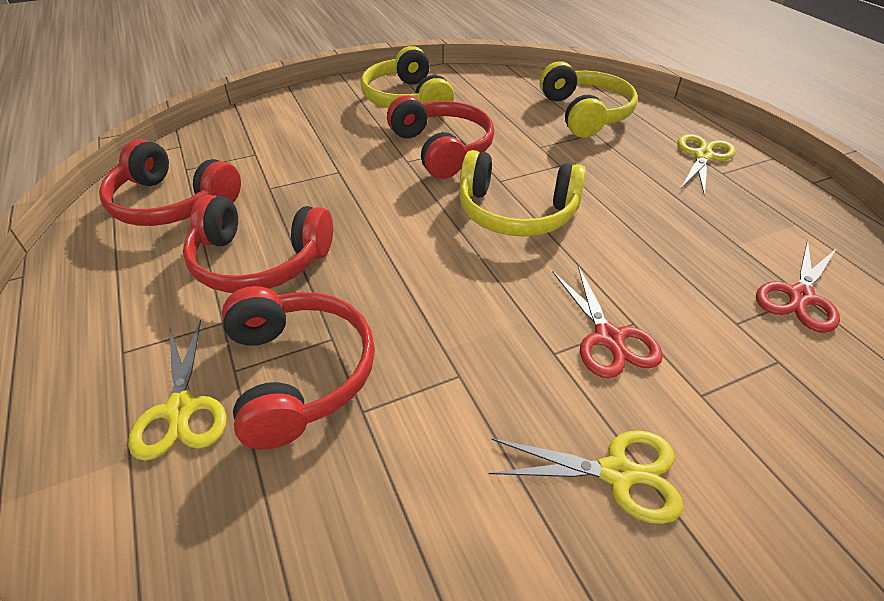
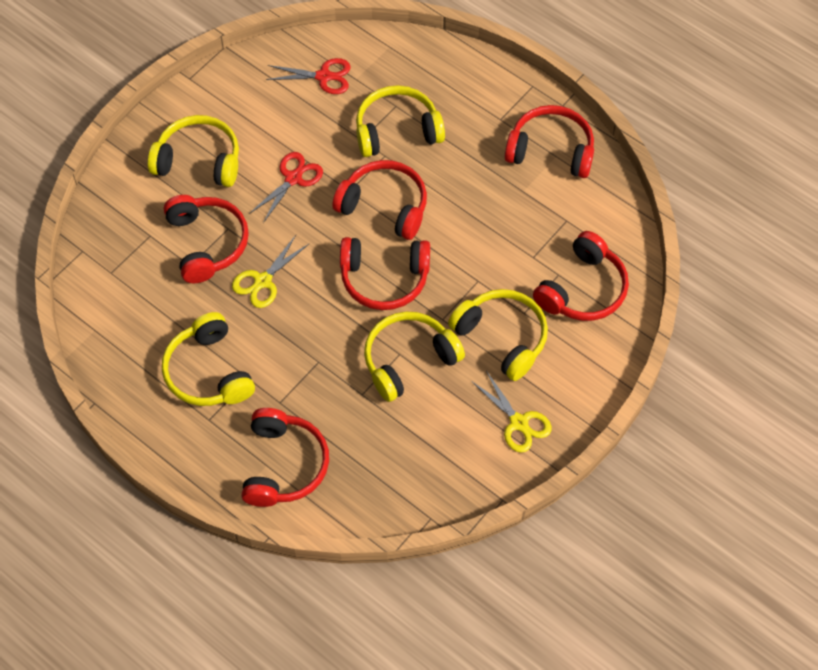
red headphones: [99,139,241,226] [183,195,333,293] [222,286,375,450] [387,95,494,179] = 4 -> [164,195,249,283] [241,408,329,507] [332,160,427,240] [340,237,430,310] [505,105,594,178] [533,231,629,321] = 6
yellow headphones: [360,46,454,108] [459,150,586,237] [540,61,638,138] = 3 -> [148,115,239,187] [162,312,255,406] [356,85,445,157] [364,311,465,402] [448,289,548,381] = 5
yellow scissors: [128,319,226,461] [488,431,683,524] [678,134,736,196] = 3 -> [232,235,310,308] [471,371,552,453] = 2

